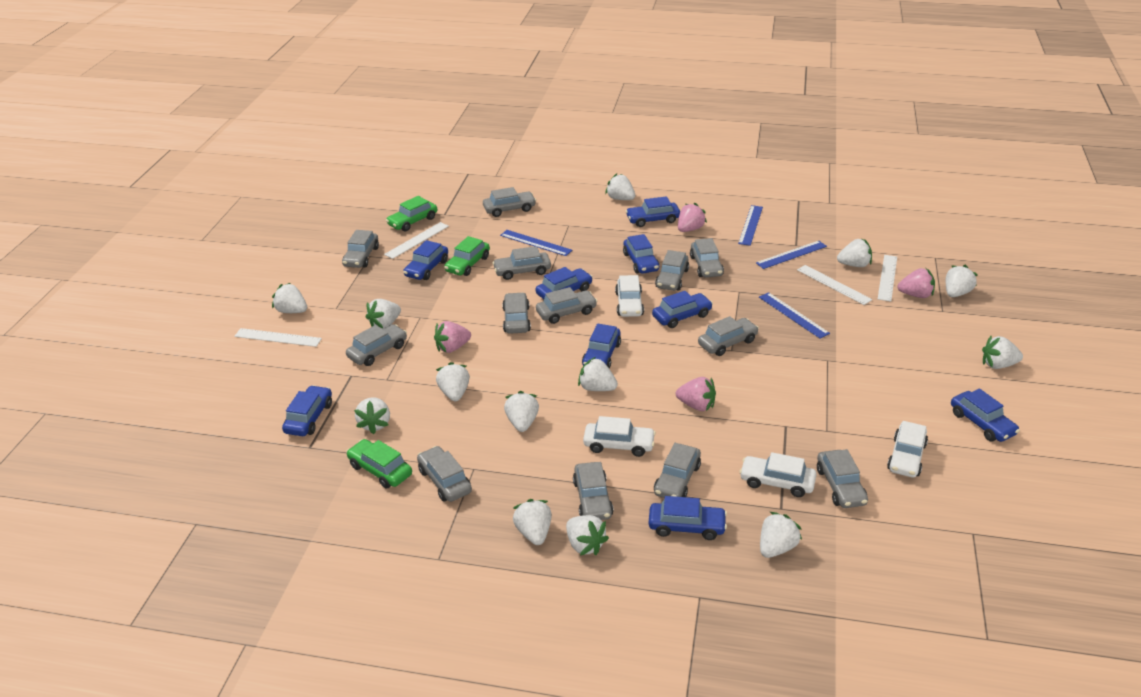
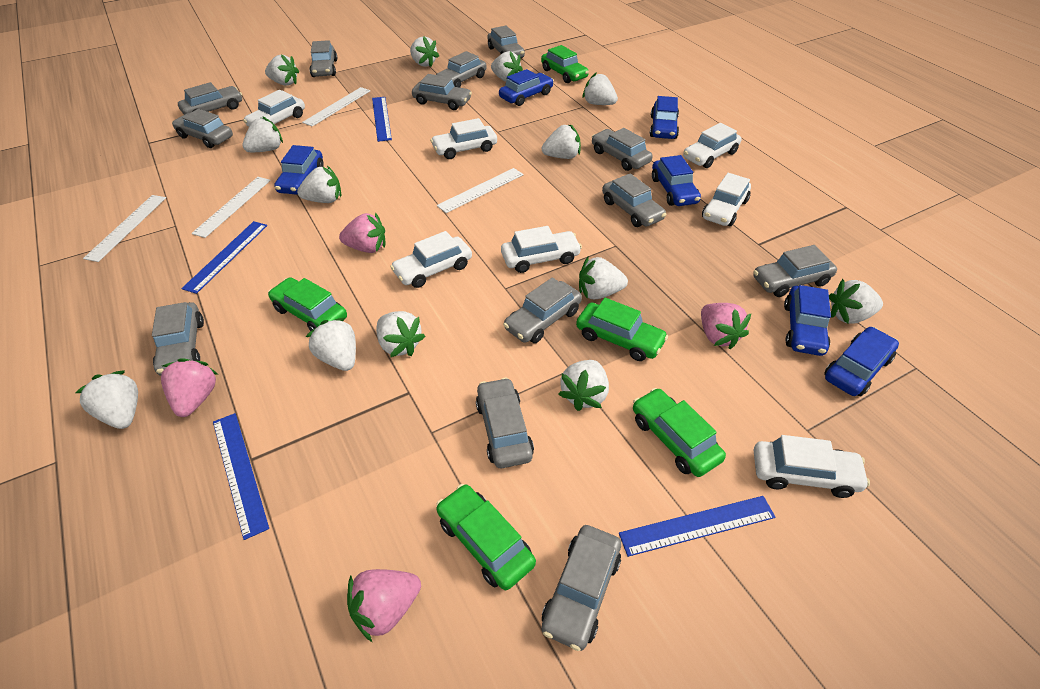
blue car: [282,385,332,436] [403,240,448,280] [536,267,593,299] [582,324,621,368] [623,234,659,274] [626,196,680,227] [649,496,727,540] [652,291,713,328] [951,389,1020,442] = 9 -> [274,145,324,195] [499,69,554,106] [650,96,679,139] [652,155,701,206] [784,285,831,356] [824,327,899,396] = 6
green car: [346,439,412,489] [386,196,437,231] [444,236,490,276] = 3 -> [268,277,347,331] [436,484,536,590] [541,45,589,83] [576,298,668,361] [633,388,726,477] = 5
white car: [583,416,656,457] [615,275,644,317] [740,452,817,497] [887,421,928,478] = 4 -> [243,90,305,126] [390,231,472,288] [430,118,497,159] [501,226,582,273] [683,123,741,168] [702,173,751,226] [754,435,870,498] = 7

